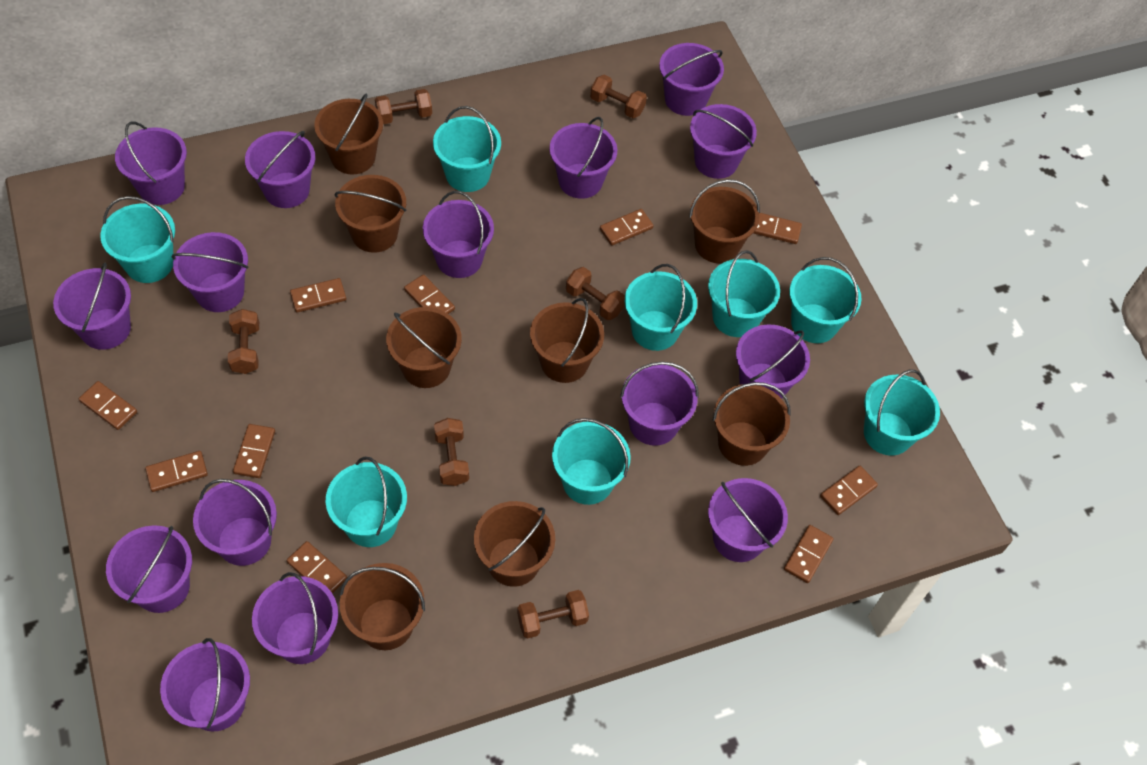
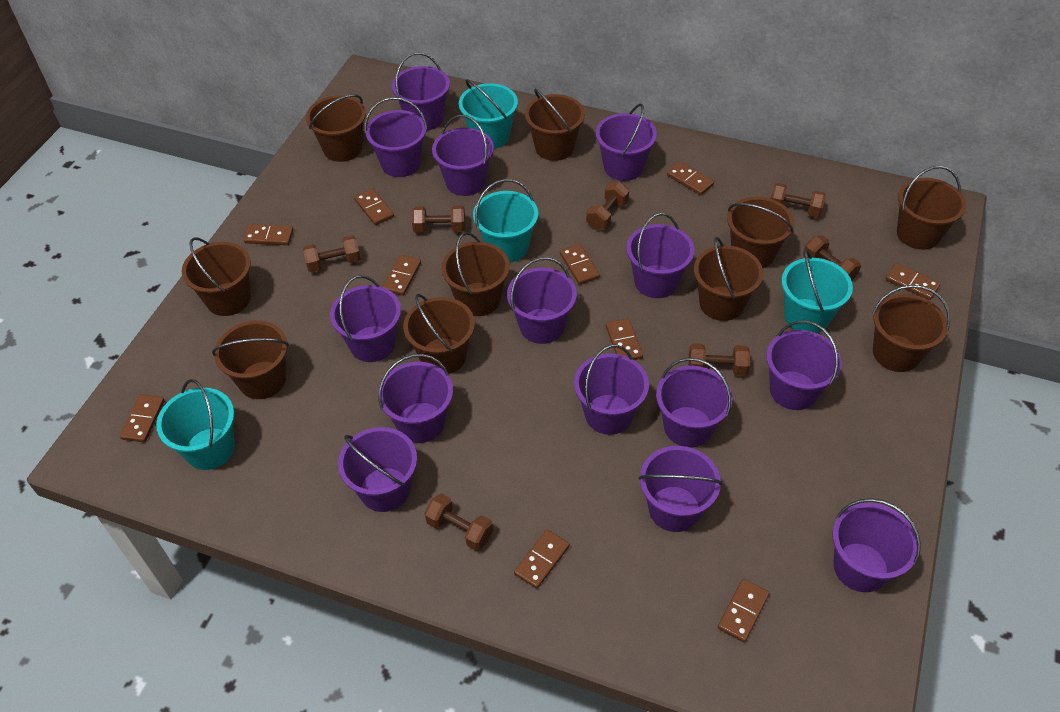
brown bucket: [314,94,383,174] [335,175,406,253] [340,563,425,650] [386,307,462,388] [474,501,555,587] [530,298,604,383] [689,179,760,263] [713,382,791,466] = 8 -> [182,237,251,316] [212,320,289,399] [306,94,366,162] [403,294,475,374] [441,232,510,316] [525,89,585,161] [694,237,763,321] [727,197,794,268] [872,285,950,372] [897,166,966,250] = 10
brown dumbbell: [228,309,259,374] [375,89,432,124] [434,418,469,486] [517,590,589,639] [566,267,625,320] [590,75,647,118] = 6 -> [303,235,361,272] [412,205,465,233] [425,494,493,551] [586,182,629,230] [689,343,750,376] [771,183,826,218] [803,236,861,281] = 7
purple bucket: [53,263,131,350] [106,525,192,613] [115,122,187,205] [160,638,250,732] [172,232,248,312] [193,479,277,566] [245,131,315,208] [252,572,338,664] [423,191,494,278] [550,117,617,199] [620,362,699,446] [659,43,724,116] [690,104,757,179] [708,478,788,562] [736,324,810,399] = 15 -> [330,275,401,362] [338,427,417,512] [365,97,427,177] [378,354,453,443] [392,52,450,131] [432,115,494,196] [507,257,577,344] [574,345,649,435] [596,104,657,181] [626,213,694,298] [638,446,722,532] [656,358,733,448] [766,321,842,410] [833,498,921,592] = 14
turquoise bucket: [100,196,175,283] [326,457,407,547] [433,106,501,192] [552,418,631,505] [625,264,697,351] [708,250,780,337] [789,257,861,343] [864,370,940,456] = 8 -> [156,379,235,470] [459,79,518,149] [473,179,538,263] [781,249,853,333] = 4

